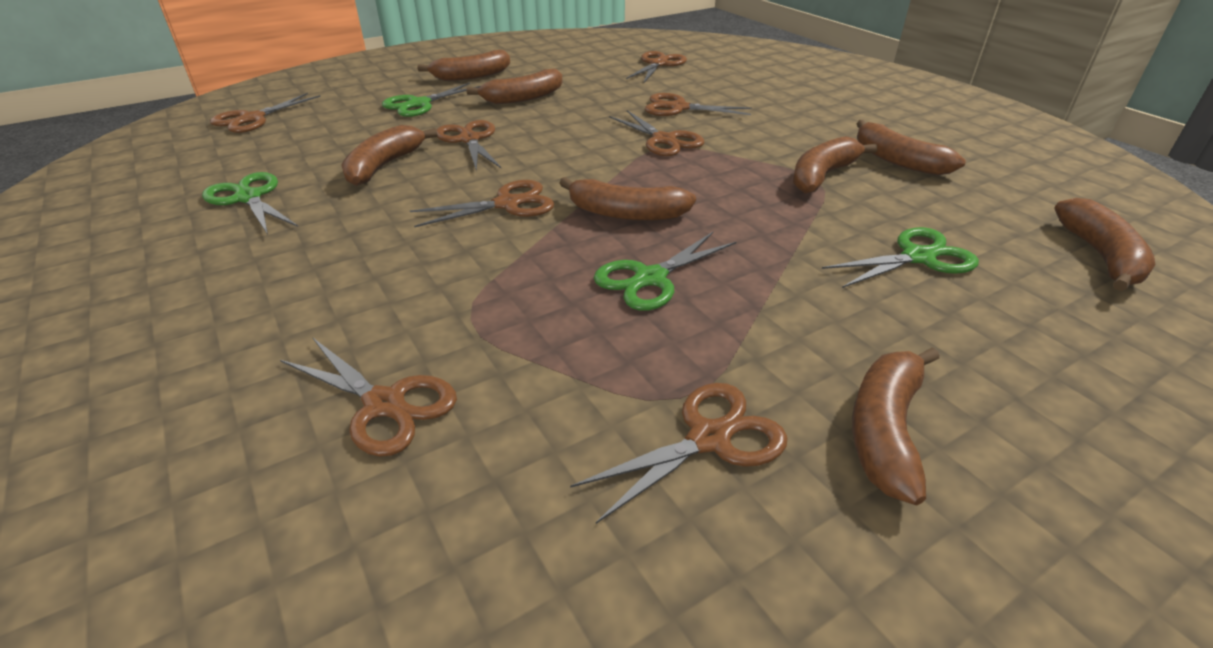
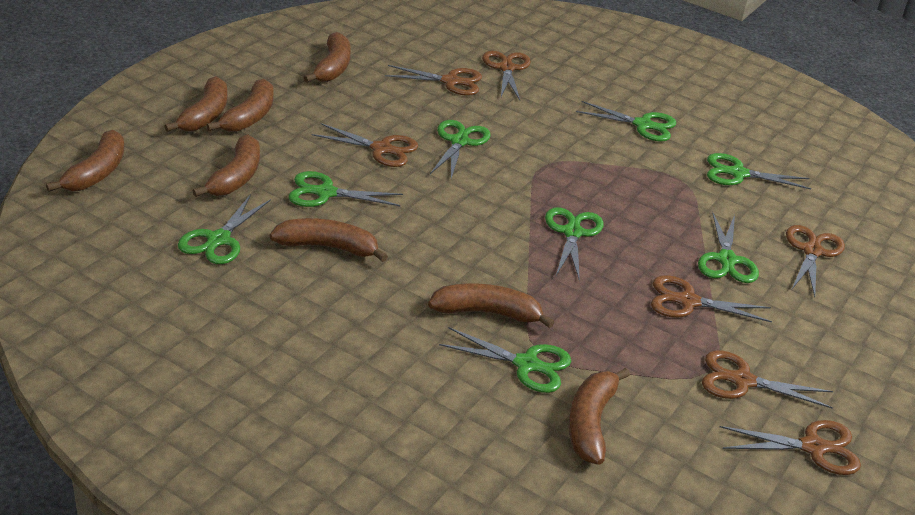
brown scissors: [210,93,321,133] [280,337,457,457] [410,180,554,227] [436,120,502,172] [570,383,787,524] [609,110,704,156] [626,51,687,82] [645,93,752,116] = 8 -> [311,123,418,167] [385,65,482,96] [482,51,531,100] [651,275,772,323] [702,350,833,409] [720,420,861,475] [786,225,845,297] = 7
green scissors: [202,172,298,235] [382,82,480,117] [594,232,736,311] [822,227,979,288] = 4 -> [178,194,271,264] [288,171,403,207] [430,120,491,179] [439,327,571,393] [545,207,604,281] [576,101,676,142] [698,212,759,283] [707,153,811,189] = 8

